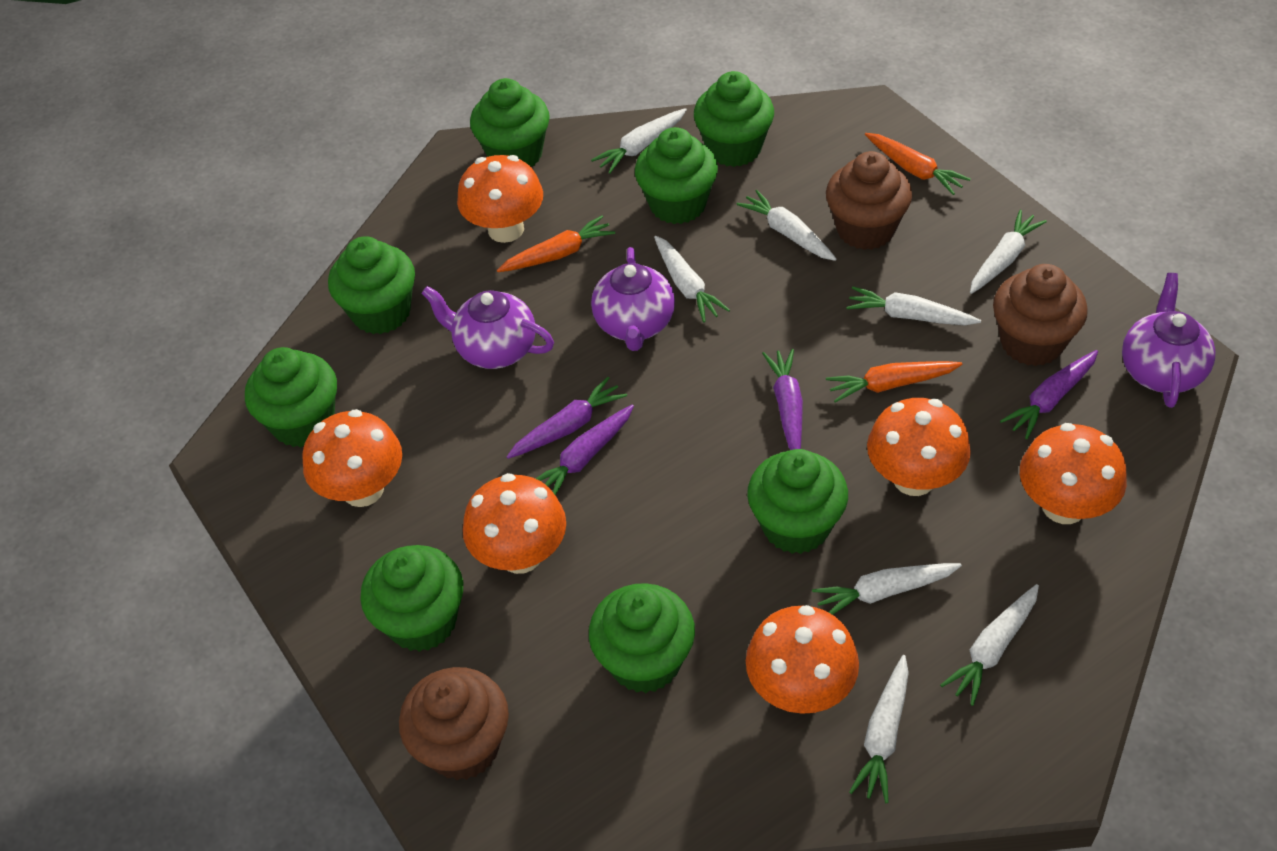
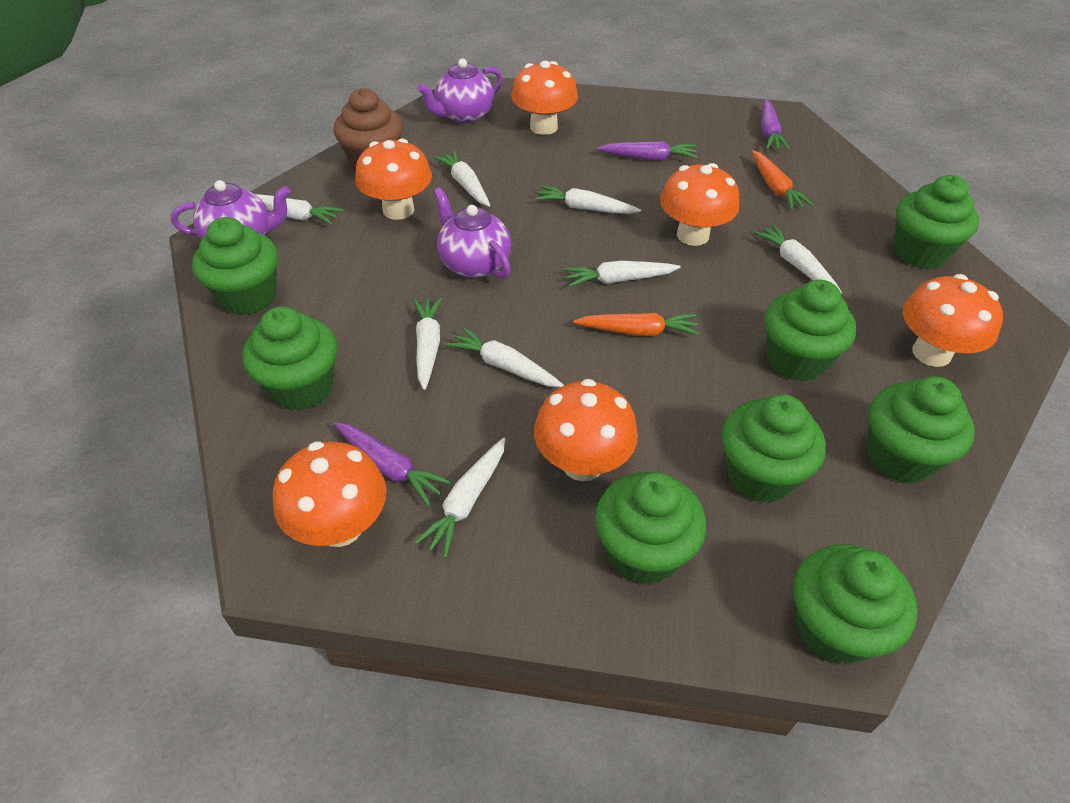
brown cupcake: [399,667,509,780] [826,151,912,250] [993,264,1088,366] = 3 -> [333,88,403,172] = 1
orange carrot: [497,215,615,272] [826,361,962,403] [865,133,971,195] = 3 -> [573,313,700,336] [752,150,814,210] = 2
purple carrot: [507,377,627,459] [536,404,634,496] [762,349,803,450] [1000,350,1098,439] = 4 -> [334,422,451,506] [598,141,698,160] [761,99,790,150] = 3

